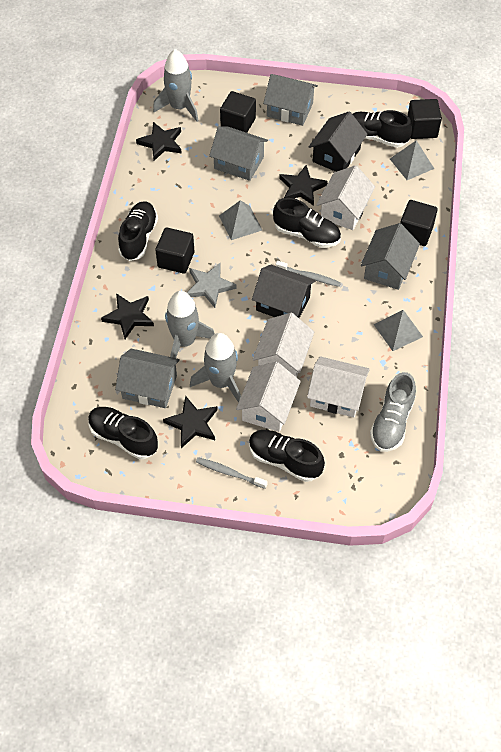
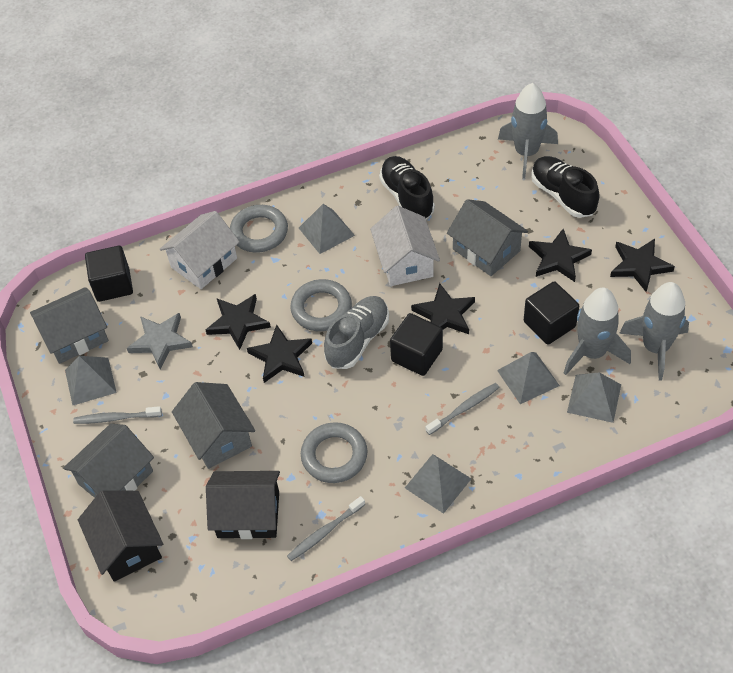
black cube: [155,227,194,274] [220,91,256,133] [400,200,438,246] [408,99,442,139] = 4 -> [85,246,133,302] [390,313,443,376] [524,281,579,345] = 3
black shoe: [88,407,158,459] [118,201,158,261] [249,430,325,482] [273,198,341,248] [353,110,412,148] = 5 -> [379,156,435,220] [531,156,599,218] = 2
black star: [101,293,154,339] [136,122,182,161] [163,396,218,448] [279,165,328,206] = 4 -> [206,294,271,350] [247,325,312,383] [411,283,475,334] [529,229,592,282] [610,239,675,292] = 5
grey pyramid: [219,200,262,240] [374,310,423,351] [390,140,434,180] = 3 -> [65,356,117,406] [299,204,355,254] [405,454,471,514] [497,352,560,404] [567,373,621,423] = 5
grey ring: none = 0 -> [230,205,288,253] [290,279,352,331] [301,422,367,483] = 3
grey toothbrush: [196,457,268,489] [276,261,341,287] = 2 -> [73,406,162,424] [287,496,365,561] [426,383,500,435] = 3
white house: [236,362,301,432] [253,313,314,377] [307,356,370,417] [316,165,375,230] = 4 -> [160,211,240,289] [370,206,440,286] = 2

